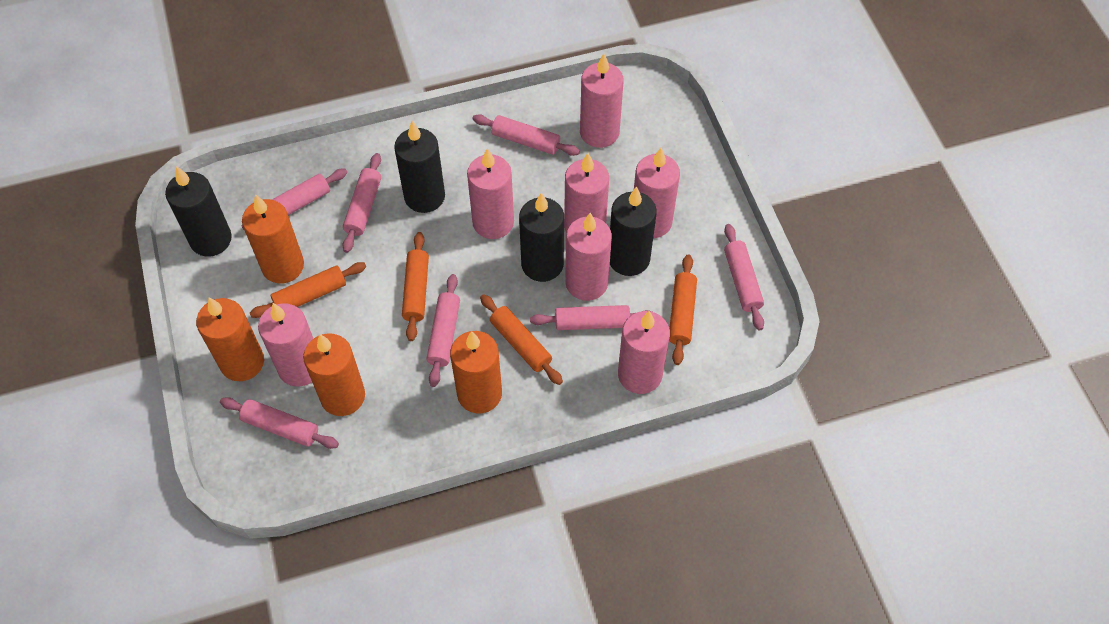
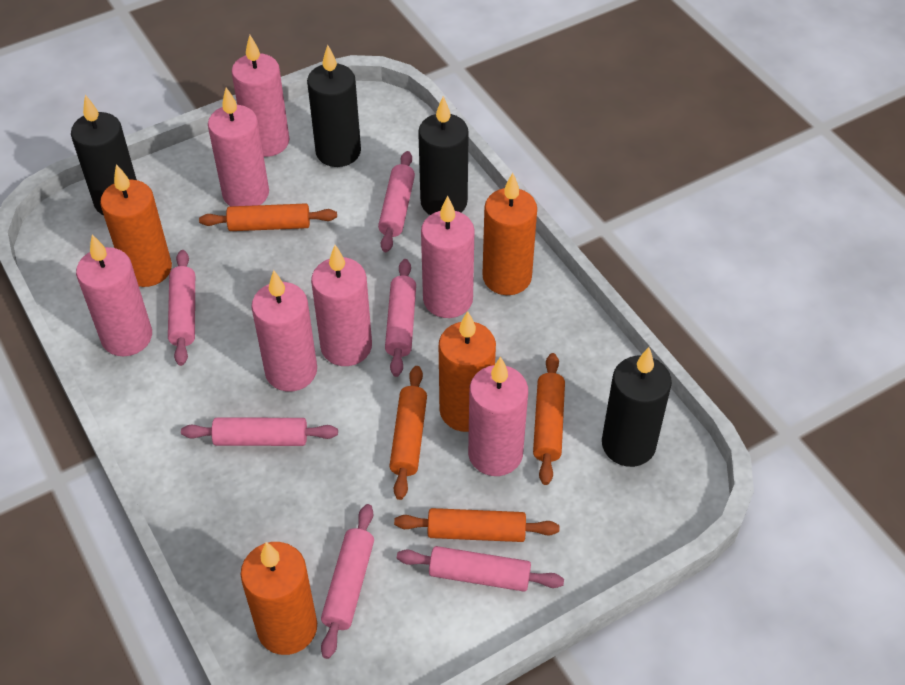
pink rolling pin: [220,397,339,449] [242,169,347,230] [342,153,381,253] [426,274,460,387] [472,114,580,156] [530,305,652,330] [724,224,764,331] = 7 -> [168,250,195,366] [181,418,338,446] [321,504,374,659] [378,151,415,252] [385,259,416,377] [397,546,564,592] = 6

